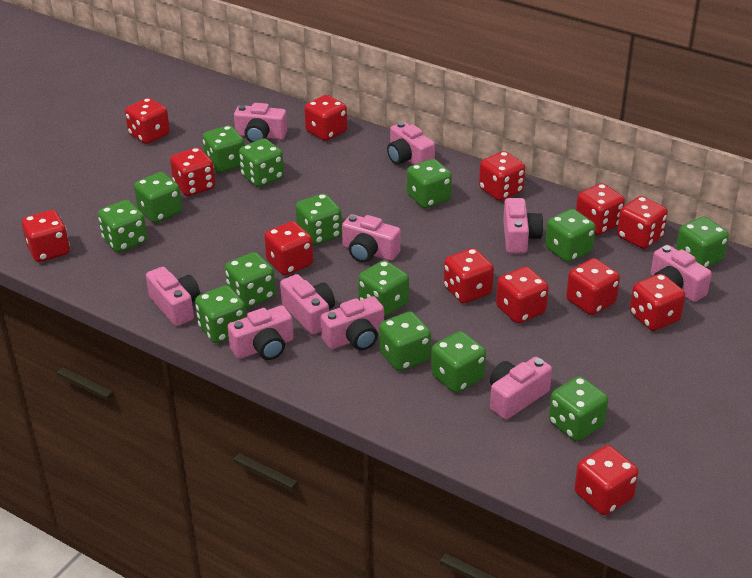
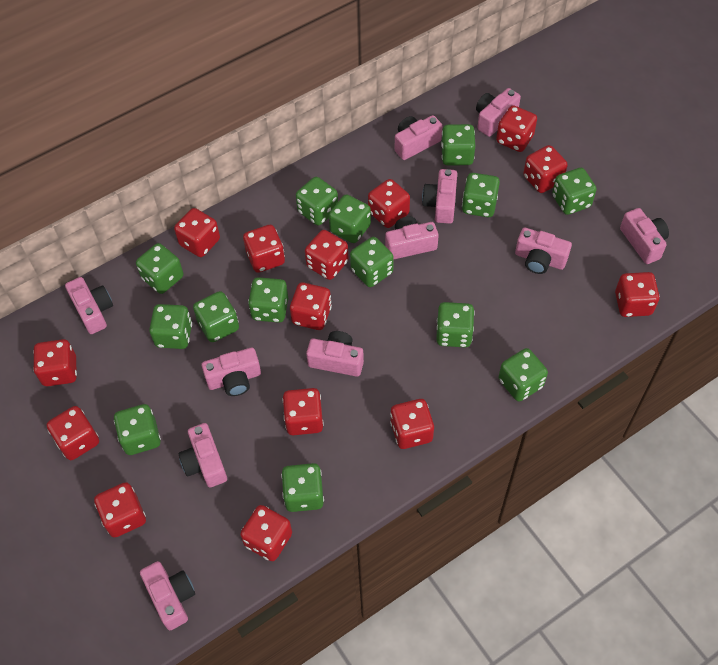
pink camera: [146,267,200,326] [227,305,293,360] [234,103,287,143] [280,274,335,335] [320,296,384,350] [342,214,401,263] [387,122,435,165] [490,357,552,420] [503,198,544,253] [651,245,712,302] = 10 -> [65,277,113,334] [140,561,195,630] [179,423,227,488] [202,347,261,396] [306,331,364,377] [385,216,439,259] [395,115,442,160] [422,169,457,224] [476,88,521,137] [515,228,572,274] [620,208,669,264] = 11
red dice: [22,210,70,262] [125,98,170,144] [170,147,215,196] [264,221,313,275] [304,95,347,141] [444,248,494,303] [479,151,525,201] [496,267,549,323] [566,258,620,315] [574,445,638,515] [576,183,625,235] [617,196,668,249] [630,274,685,331] = 13 -> [33,339,77,387] [47,406,99,460] [94,482,146,538] [174,208,220,257] [240,505,292,561] [243,225,285,273] [282,388,324,435] [290,283,332,330] [305,230,349,280] [368,179,410,228] [390,399,434,449] [496,105,537,152] [523,145,568,193] [615,272,660,317] = 14

